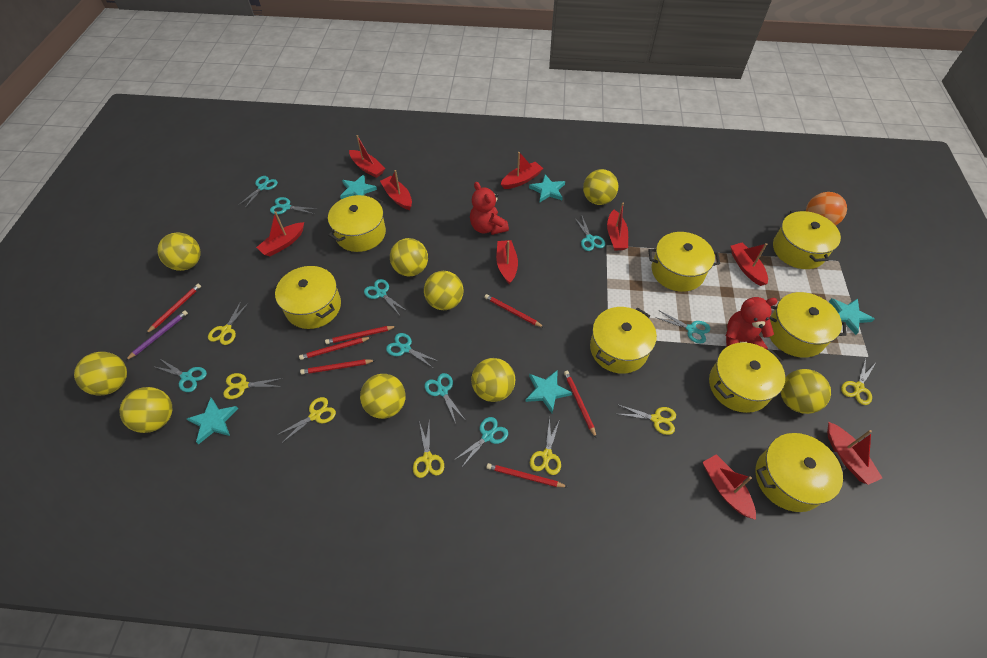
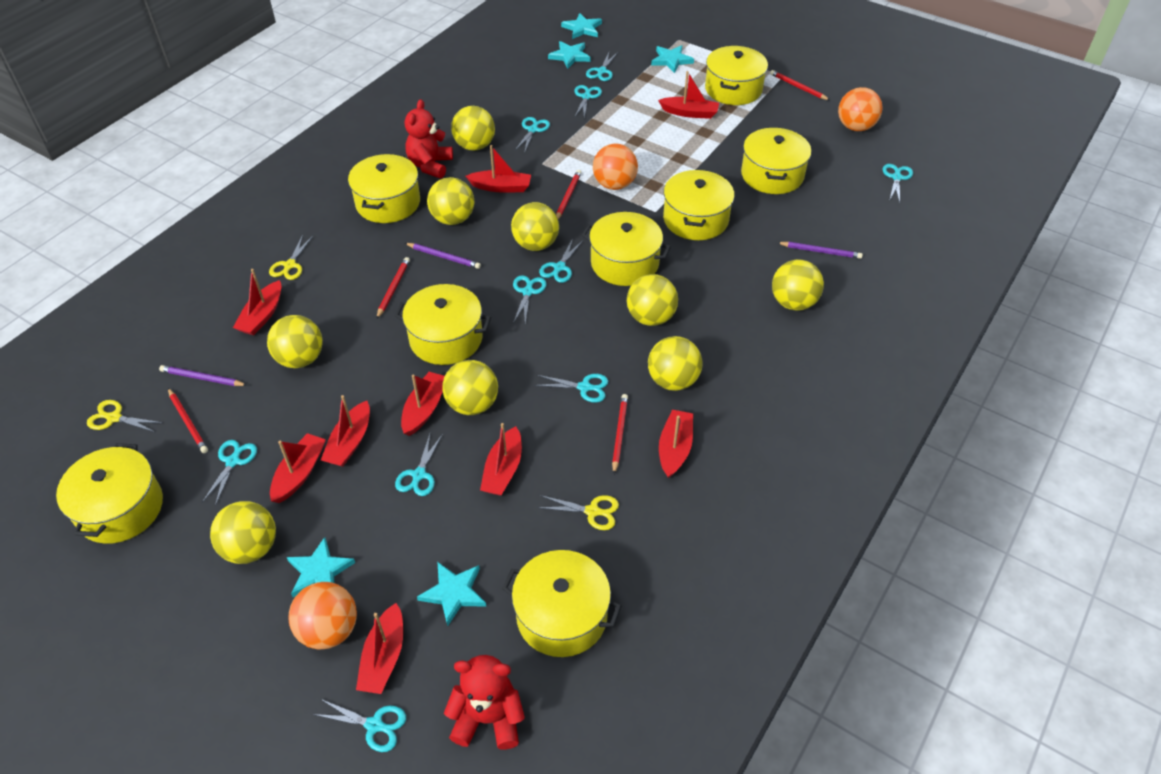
orange ball: [806,192,847,226] = 1 -> [288,582,357,650] [593,144,638,190] [838,87,883,131] = 3
purple pencil: [125,311,188,361] = 1 -> [159,365,247,386] [405,243,481,269] [777,242,863,259] = 3
red pencil: [146,284,201,334] [299,337,372,360] [300,359,376,374] [325,326,397,344] [484,294,544,328] [486,463,568,487] [564,371,597,438] = 7 -> [168,388,208,453] [376,257,410,319] [556,170,581,219] [612,394,628,474] [770,70,830,100] = 5
turquoise scissors: [153,359,207,392] [239,176,278,208] [270,197,318,214] [364,279,407,314] [386,333,438,368] [424,373,464,423] [454,417,508,468] [574,216,605,251] [655,310,710,344] = 9 -> [202,440,257,506] [313,699,406,752] [395,434,443,496] [513,275,547,324] [515,117,550,153] [535,374,608,403] [539,238,583,283] [574,85,602,117] [586,52,618,81] [883,164,913,203] = 10
yellow scissors: [208,300,249,345] [223,373,283,399] [277,397,336,443] [413,419,444,478] [530,417,561,475] [617,404,676,435] [841,358,876,405] = 7 -> [87,400,163,432] [269,235,313,280] [538,495,619,530] = 3

